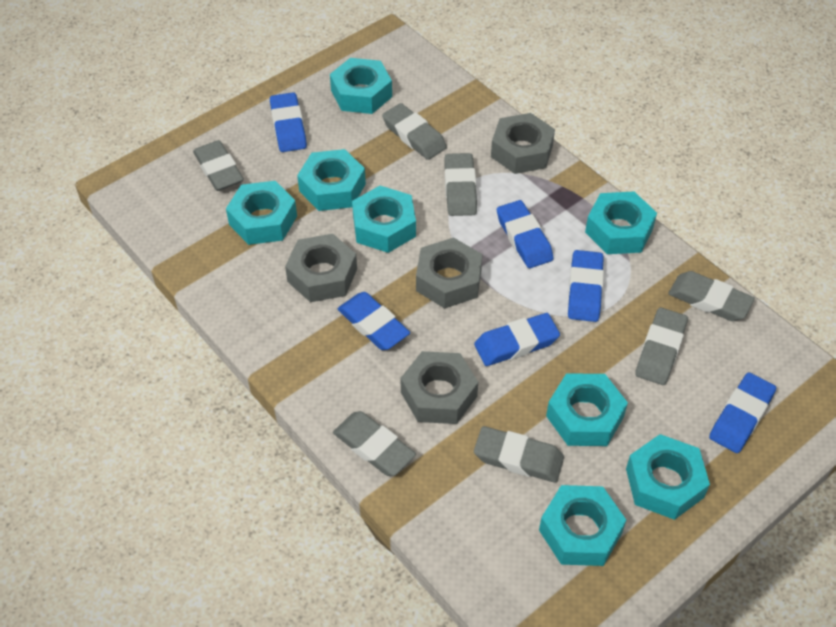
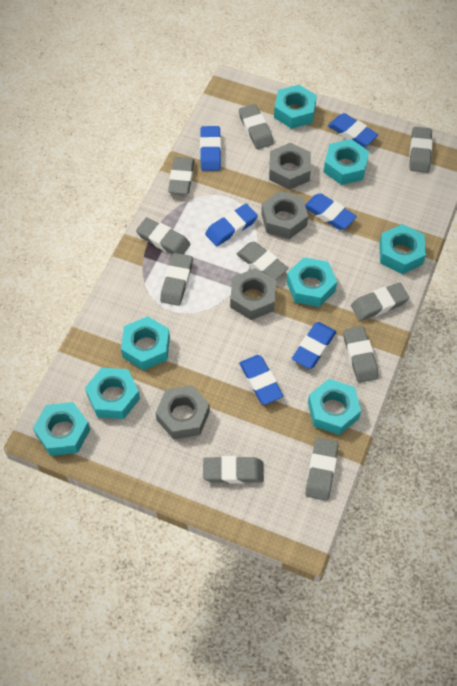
grey eraser: [193,140,244,191] [333,411,416,476] [382,103,447,160] [444,153,477,216] [474,426,564,483] [635,308,688,385] [668,271,755,321] = 7 -> [136,217,191,254] [160,253,193,306] [168,157,195,194] [203,456,264,484] [237,242,289,280] [239,104,273,149] [305,438,339,501] [343,326,378,383] [351,282,409,321] [409,127,432,173] = 10

